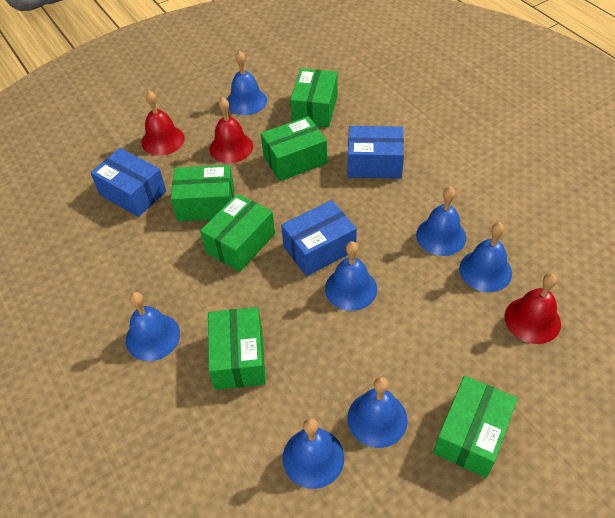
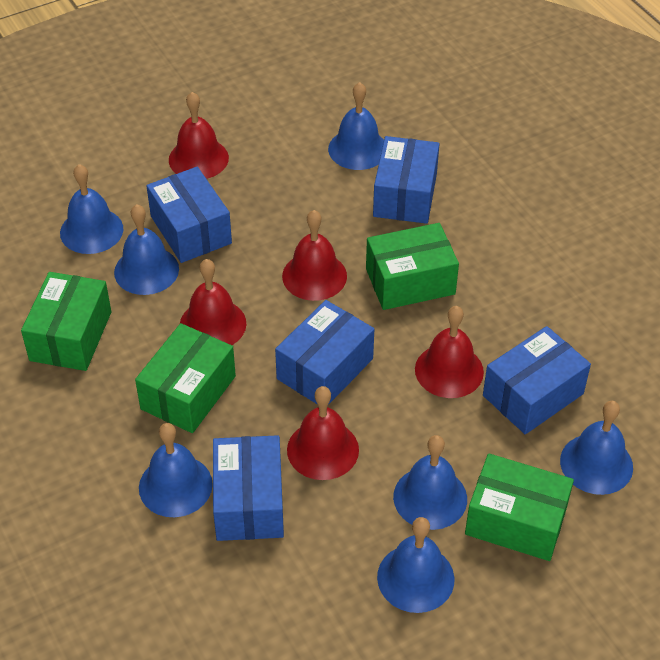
blue box: [90,148,166,217] [281,200,357,276] [348,126,404,179] = 3 -> [146,167,232,263] [213,435,284,541] [275,300,374,405] [373,136,439,224] [483,326,591,434] = 5
green box: [171,165,234,221] [200,193,275,272] [208,307,266,390] [261,116,327,181] [290,68,338,127] [433,376,518,478] = 6 -> [21,272,111,371] [135,323,236,433] [366,223,459,310] [465,453,574,561] = 4
red bell: [141,90,185,156] [209,97,253,163] [505,273,561,344] = 3 -> [169,92,229,179] [180,259,247,345] [282,210,347,301] [287,386,359,480] [415,306,484,398] = 5

